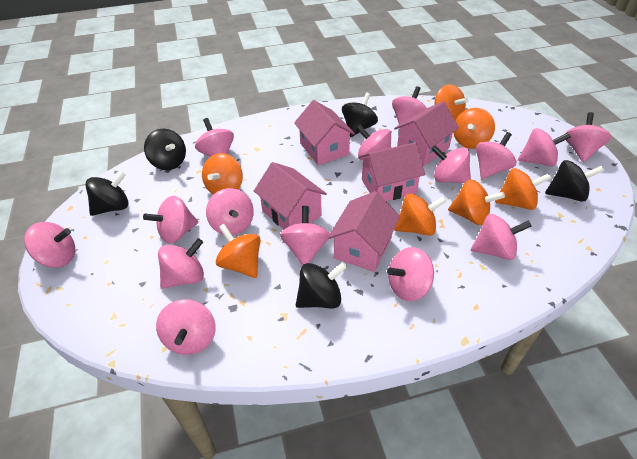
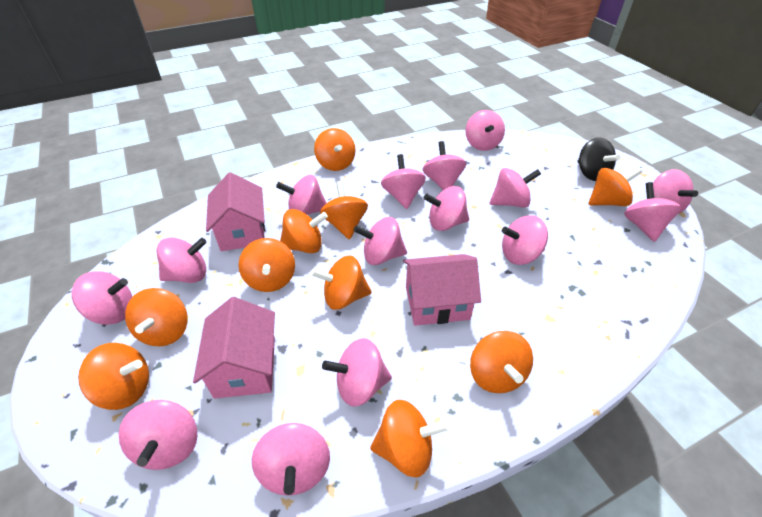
black spinning top: [86,171,129,216] [144,129,186,170] [296,262,347,308] [342,92,378,137] [545,160,604,202] = 5 -> [578,137,620,181] = 1
orange spinning top: [202,153,243,195] [216,224,260,278] [394,193,447,236] [435,85,468,120] [448,180,505,225] [453,108,495,149] [495,168,552,210] = 7 -> [78,343,149,410] [125,288,188,346] [238,238,295,292] [280,209,328,253] [311,256,372,310] [314,128,356,171] [320,181,368,240] [370,400,449,478] [470,331,533,393] [588,167,642,206] = 10
pink house: [254,162,327,229] [294,100,355,165] [328,191,400,272] [359,142,425,201] [394,102,459,166] = 5 -> [193,297,275,399] [206,172,265,251] [403,254,481,326] = 3

